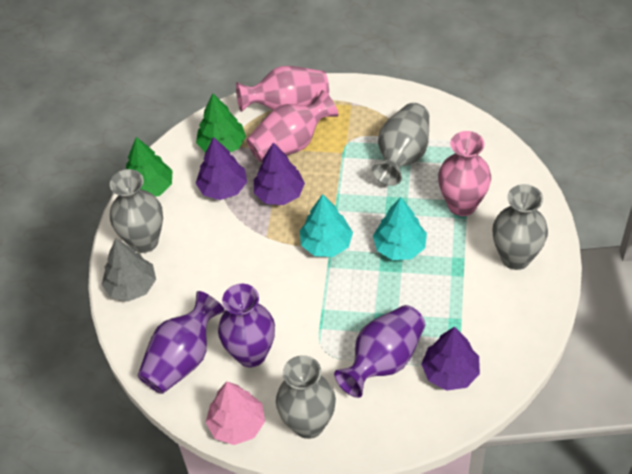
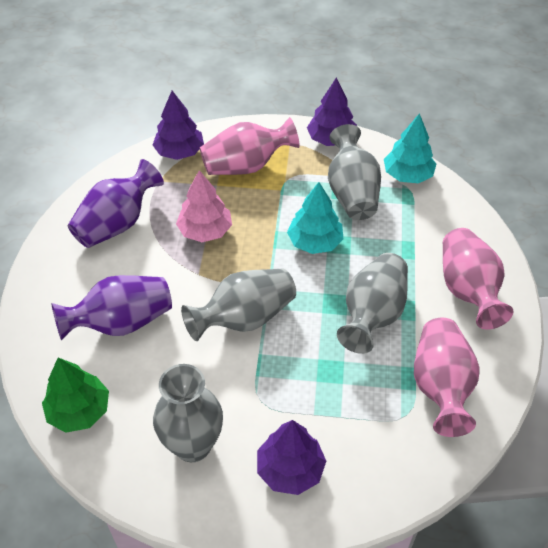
green tree: [126,137,173,197] [196,94,246,153] = 2 -> [42,358,109,433] = 1
grey tree: [102,238,156,302] = 1 -> none = 0
purple vase: [137,291,225,394] [218,284,275,367] [334,305,425,398] = 3 -> [52,275,172,340] [68,159,164,248] = 2

